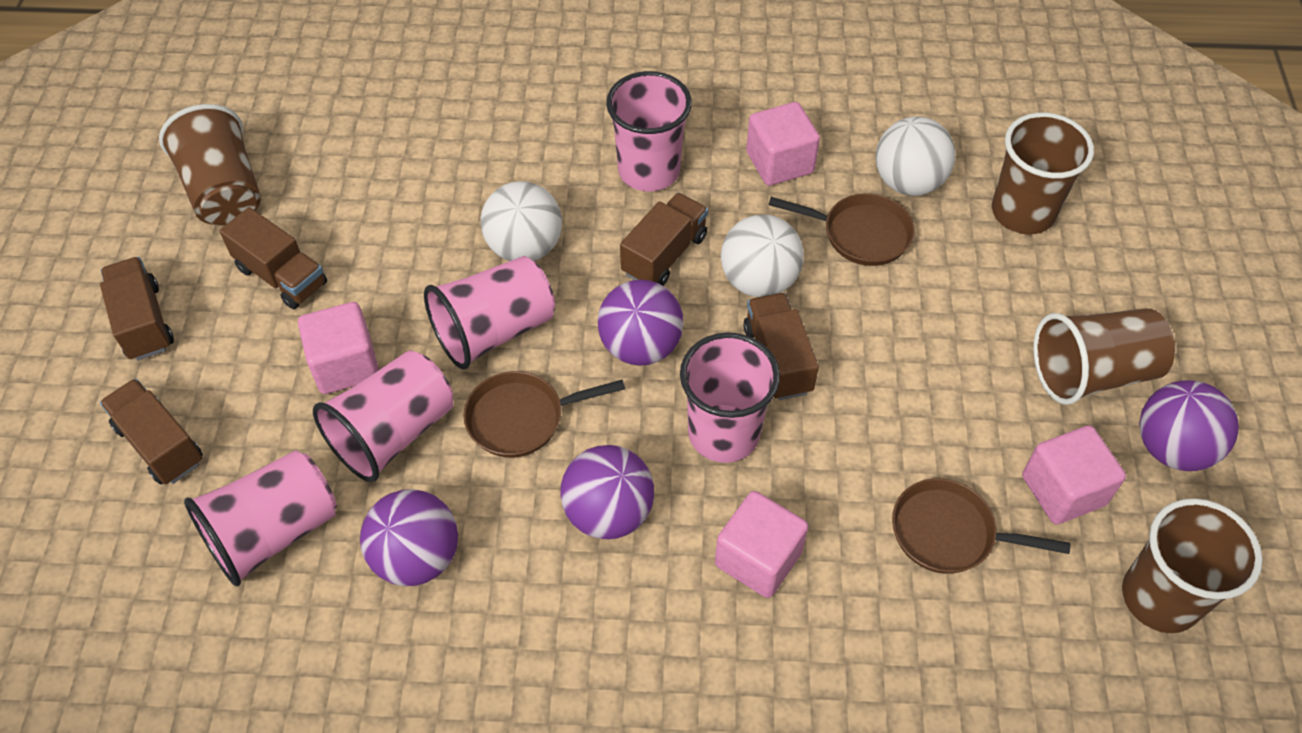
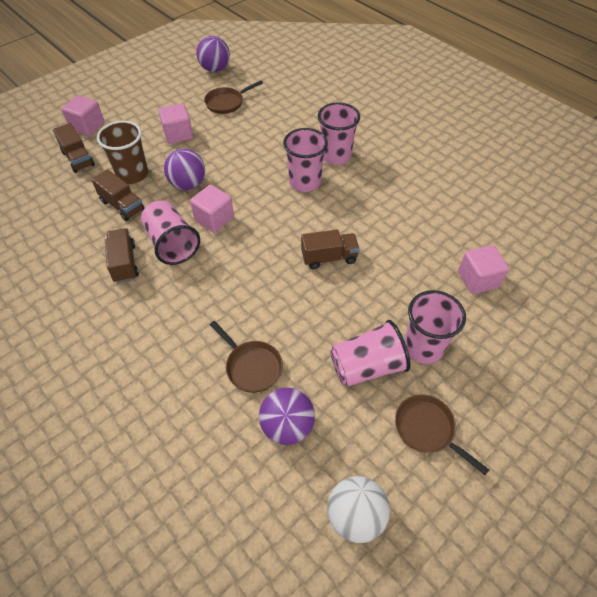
brown cup: [159,104,261,225] [992,113,1094,234] [1033,308,1176,405] [1122,498,1263,633] = 4 -> [97,121,148,184] = 1
brown truck: [100,257,174,361] [100,379,203,485] [219,207,327,309] [620,193,708,286] [743,293,819,400] = 5 -> [53,123,95,173] [91,169,144,221] [105,228,139,283] [301,229,360,269] = 4
purple ball: [360,489,458,586] [560,445,654,539] [598,279,683,366] [1139,380,1239,471] = 4 -> [164,149,205,190] [196,36,230,72] [259,387,315,445] = 3
white ball: [481,181,562,261] [721,214,804,297] [876,117,955,196] = 3 -> [327,476,390,543] = 1

